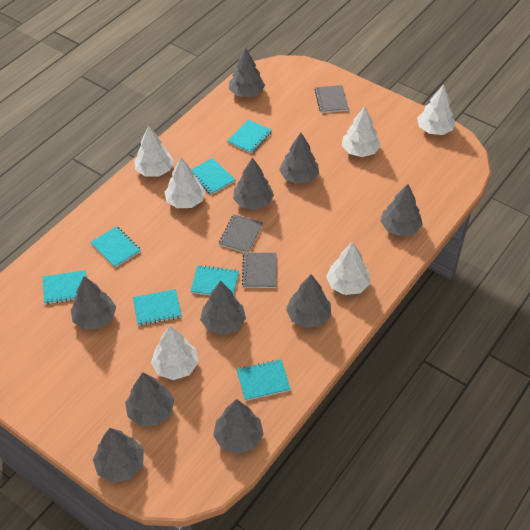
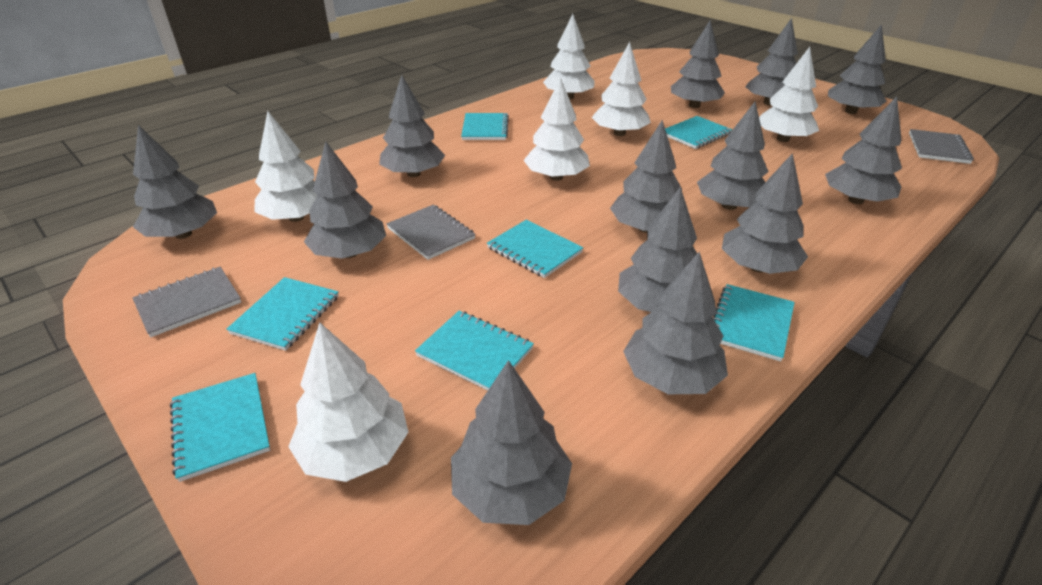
grey tree: [71,276,116,330] [93,428,144,483] [125,372,174,426] [200,281,246,335] [213,399,264,454] [229,48,265,98] [233,157,274,210] [279,133,319,184] [286,274,331,328] [380,184,423,236] = 10 -> [133,125,217,239] [304,141,386,258] [379,75,445,177] [451,360,572,525] [610,120,682,233] [618,187,697,312] [623,252,728,394] [671,21,725,108] [697,102,769,210] [722,153,808,274] [745,18,798,105] [825,97,902,204] [828,24,886,114] = 13

